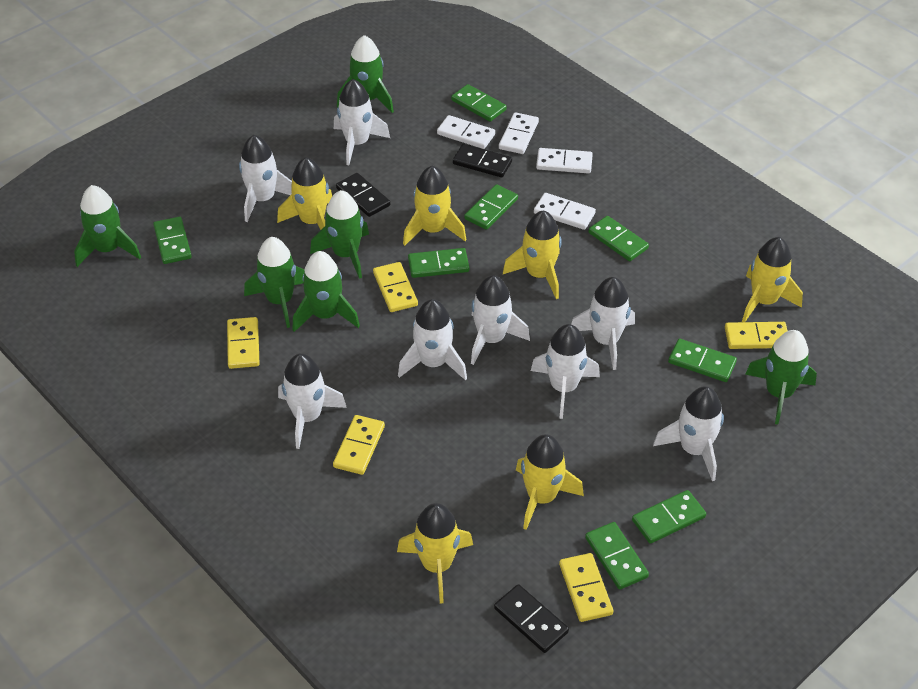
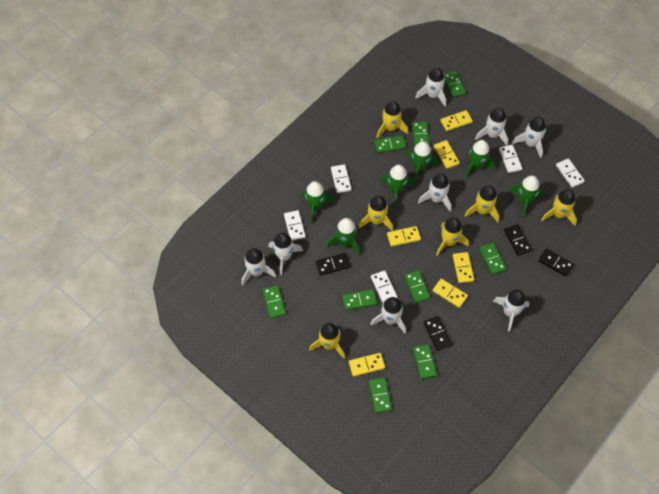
black domino: [336,173,390,217] [453,144,512,177] [494,584,569,653] = 3 -> [316,253,350,275] [424,316,452,351] [504,224,532,256] [538,248,574,277] = 4
green domino: [153,217,192,264] [408,248,469,278] [451,84,507,122] [464,184,518,230] [585,522,649,590] [588,216,649,261] [632,490,706,544] [668,339,737,382] = 8 -> [263,285,286,318] [342,289,377,310] [369,377,392,413] [374,135,406,153] [404,270,430,303] [412,122,429,147] [413,344,437,379] [444,71,466,97] [479,243,506,275] = 9
white domino: [437,115,495,149] [499,112,539,154] [534,193,596,230] [536,148,593,174] = 4 -> [284,210,306,241] [331,164,351,193] [371,270,397,303] [499,145,522,173] [556,158,585,188] = 5
yellow domino: [227,317,260,369] [333,415,385,475] [373,262,418,312] [559,553,613,622] [725,322,788,349] = 5 -> [349,353,385,377] [387,226,421,247] [432,279,468,308] [434,140,460,169] [440,110,473,131] [453,252,474,283] = 6

